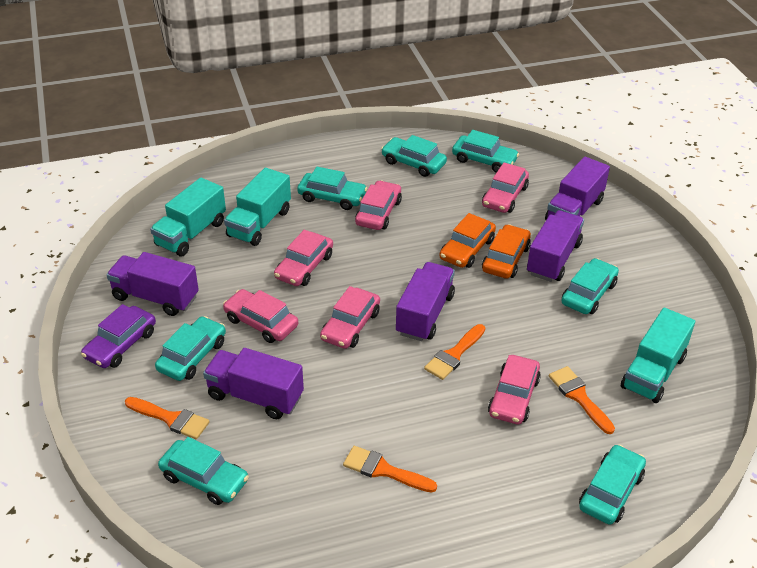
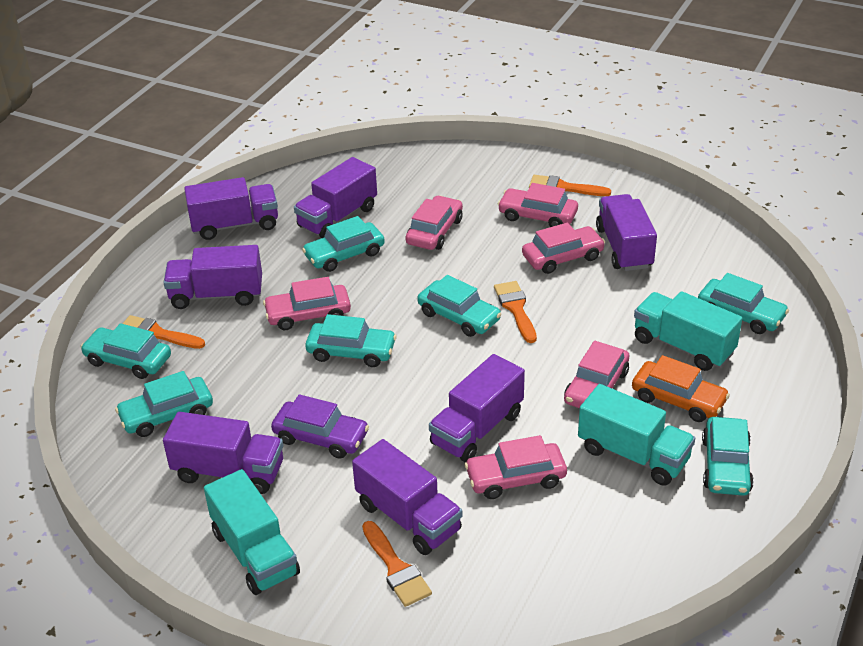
orange car: [439,213,496,268] [482,224,531,279] = 2 -> [632,355,730,422] = 1
purple truck: [107,252,199,316] [203,348,304,419] [396,262,455,341] [527,210,584,282] [545,157,610,220] = 5 -> [163,412,283,494] [164,245,262,309] [184,177,278,240] [294,157,377,238] [352,439,462,555] [429,354,525,462] [596,194,657,271] = 7

